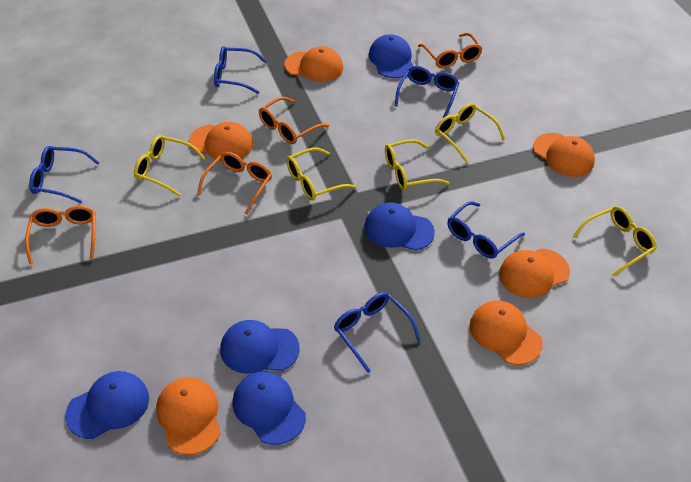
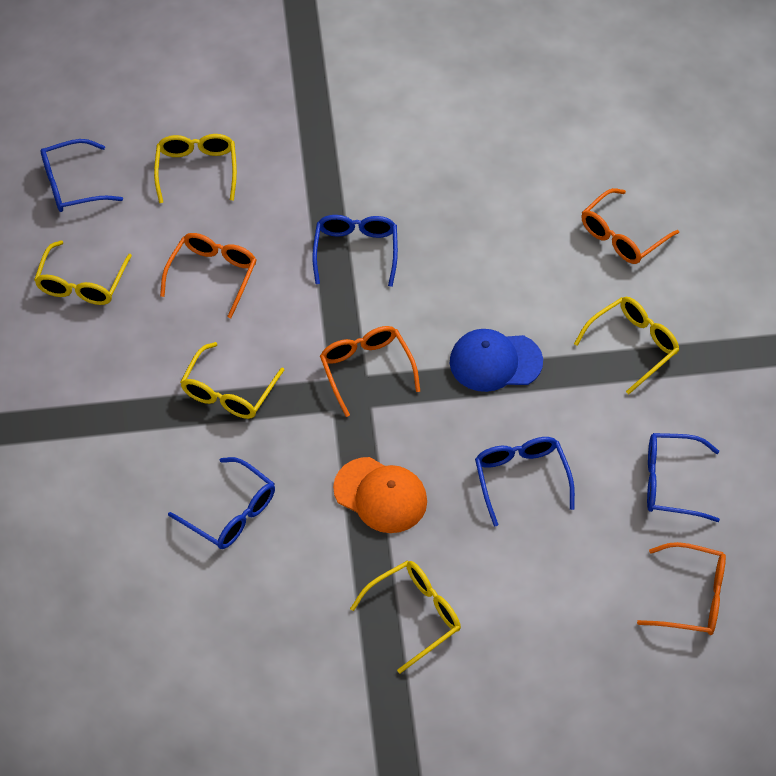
blue cap: [65,371,149,439] [220,320,300,374] [232,371,306,445] [364,202,435,251] [369,34,413,78] = 5 -> [450,329,543,392] = 1
orange cap: [156,377,221,455] [189,122,253,161] [284,46,343,82] [469,301,543,365] [499,248,570,298] [533,133,595,177] = 6 -> [333,457,427,533] = 1

